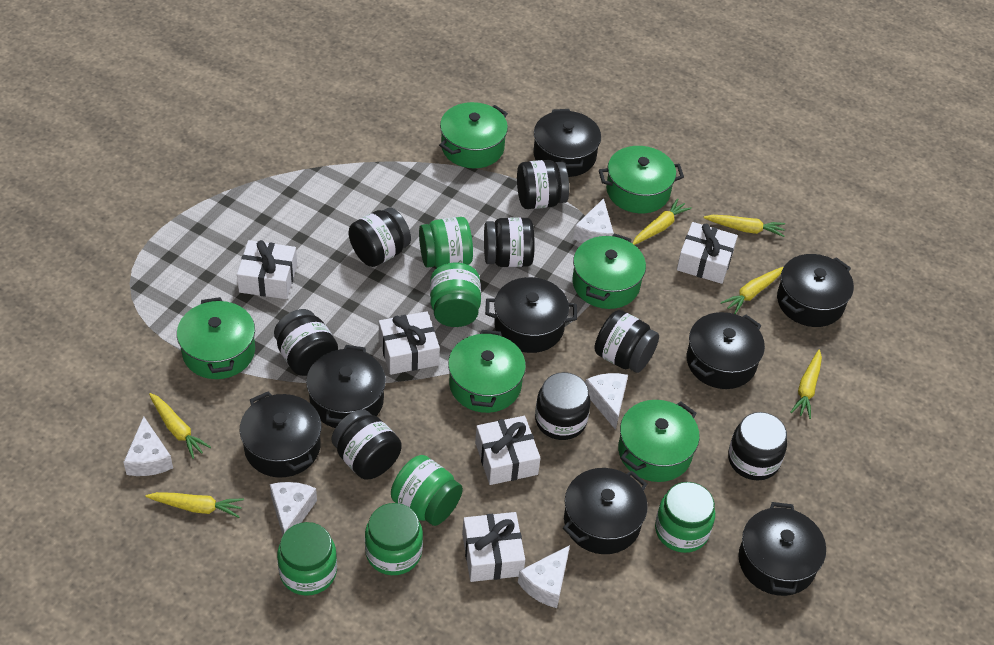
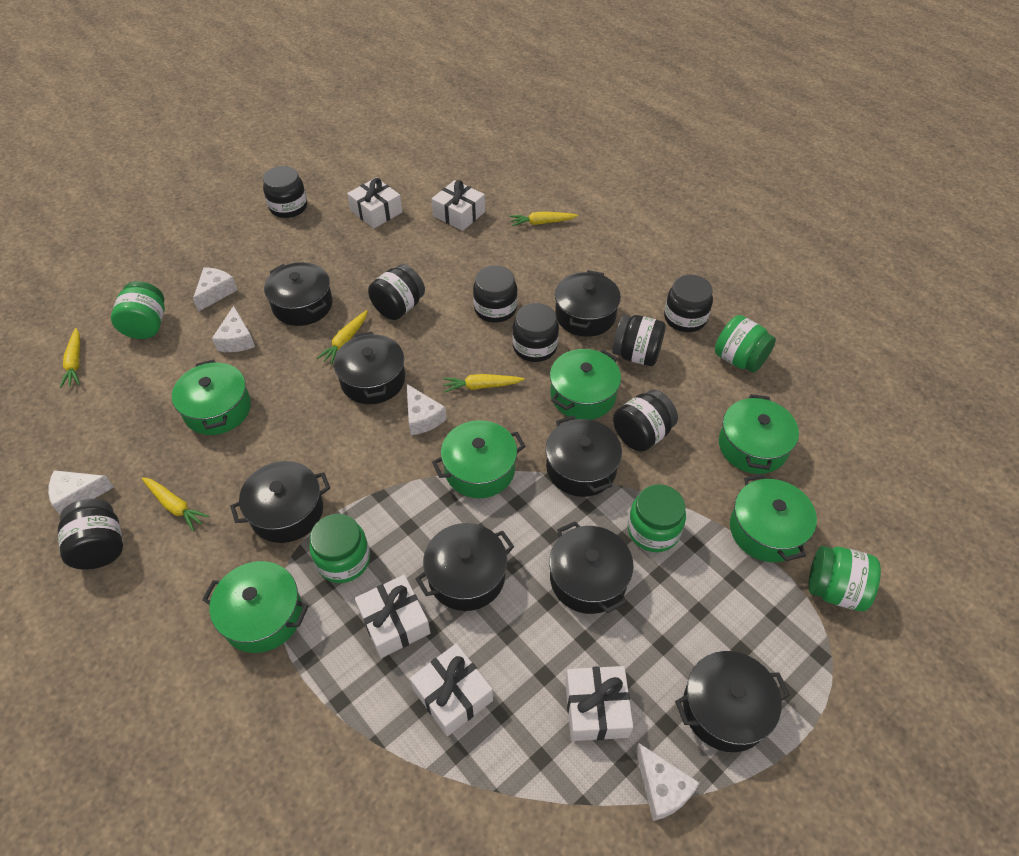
green jar: [277,522,337,596] [365,503,423,575] [391,455,463,526] [419,217,473,268] [430,263,481,327] [655,482,715,553] = 6 -> [111,281,165,339] [309,514,370,583] [628,484,686,552] [715,315,776,373] [808,546,881,611] = 5
yellow carrot: [145,492,244,518] [149,393,211,459] [632,198,692,245] [703,215,785,237] [721,267,784,314] [790,349,822,419] = 6 -> [60,328,80,388] [142,477,210,531] [317,310,368,365] [443,374,525,393] [510,211,578,226] = 5

